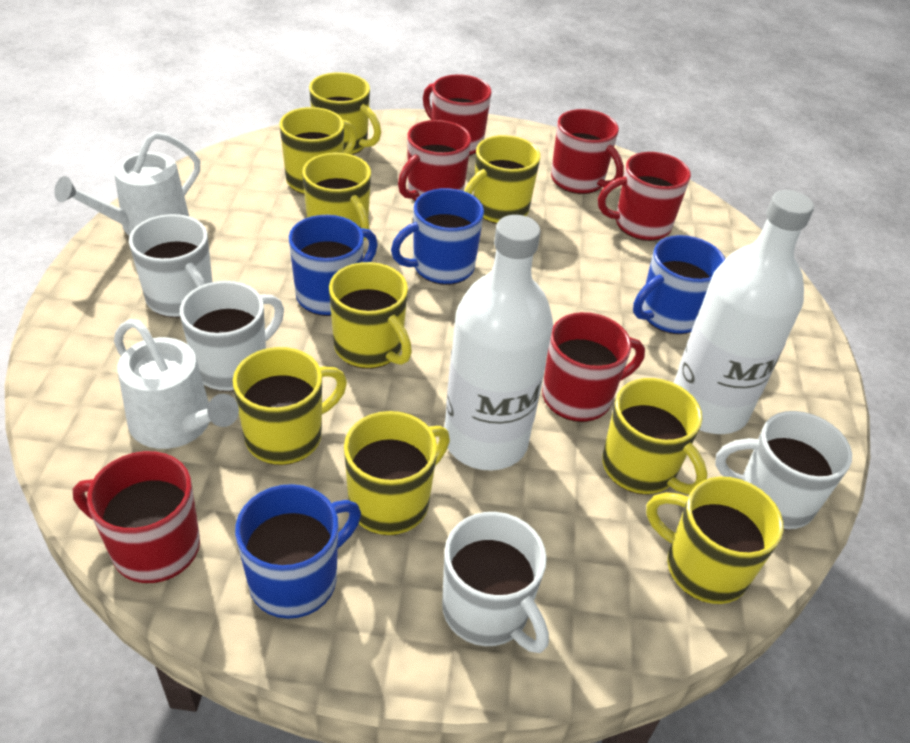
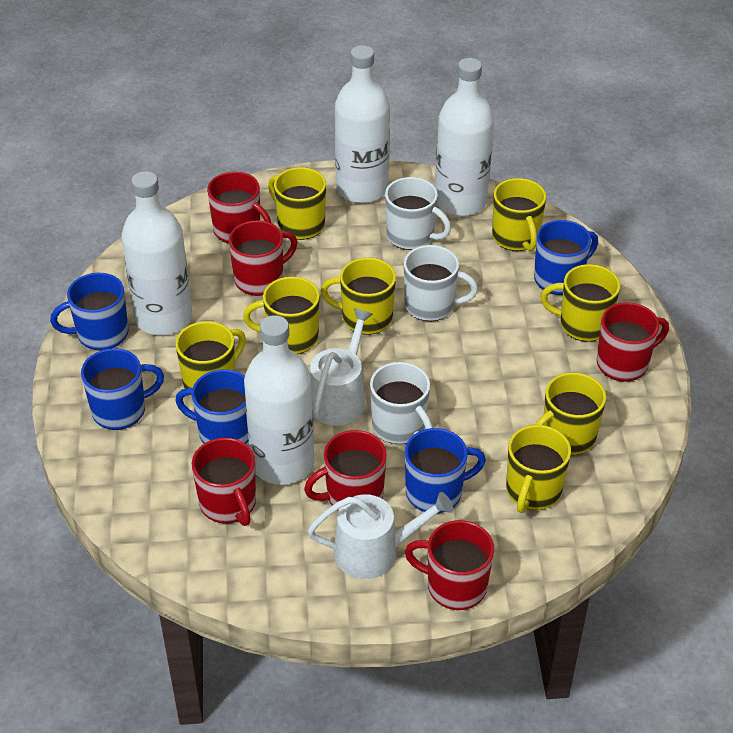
blue mug: [235,484,361,619] [289,215,378,316] [391,188,484,285] [633,235,725,334] = 4 -> [50,273,129,351] [81,348,164,430] [175,369,249,444] [405,428,486,513] [534,220,598,295] = 5
white bottle: [444,215,553,470] [674,190,814,434] = 2 -> [122,171,192,335] [244,315,314,485] [335,45,390,203] [435,58,494,216] = 4
white mug: [129,214,212,318] [180,281,284,392] [442,512,549,653] [715,411,852,530] = 4 -> [370,362,433,444] [385,177,451,250] [404,245,478,321] = 3
yellow mug: [233,347,347,465] [279,107,357,195] [302,153,371,241] [309,72,381,155] [329,262,412,369] [344,411,450,535] [465,135,540,224] [602,378,707,495] [646,477,784,604] = 9 -> [175,321,246,397] [243,277,320,354] [268,167,326,240] [321,258,396,335] [492,178,546,251] [506,425,571,513] [535,373,606,455] [541,264,620,342] = 8

